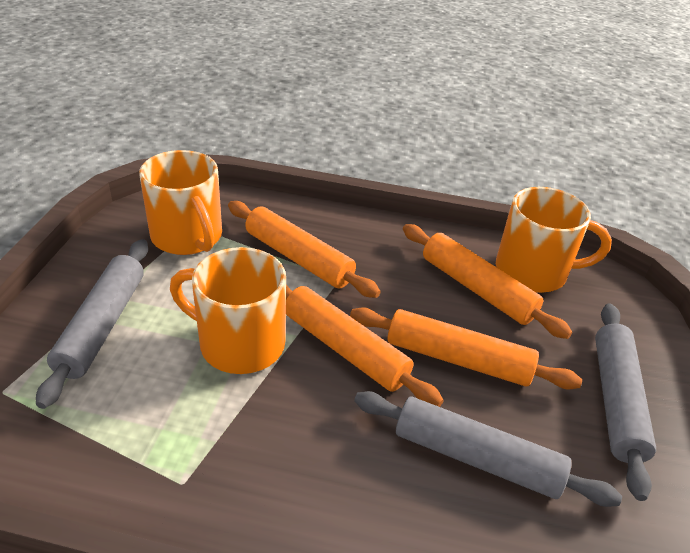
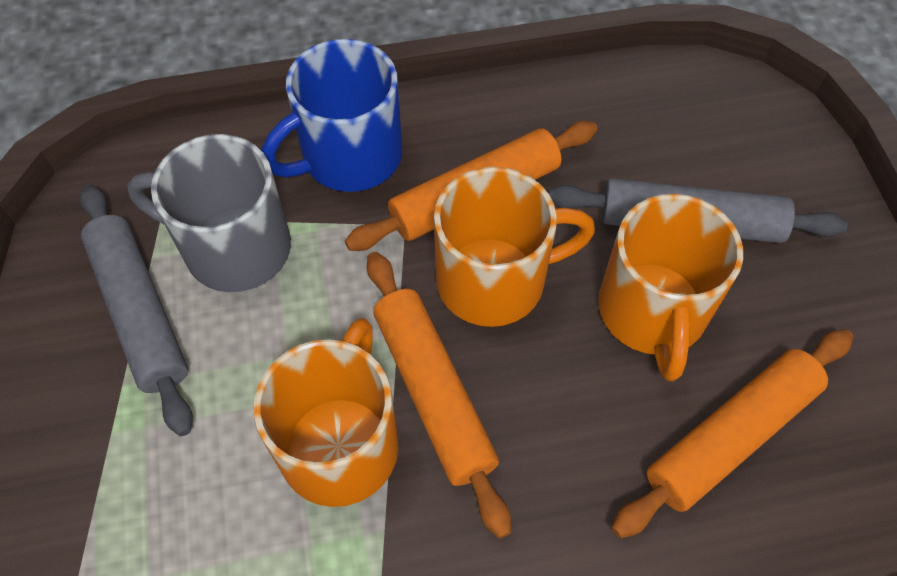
blue mug: none = 0 -> [262,39,402,192] = 1
grey mug: none = 0 -> [127,134,291,292] = 1
grey rolling pin: [36,239,148,409] [354,391,622,507] [595,303,656,501] = 3 -> [80,184,193,436] [549,178,848,243] = 2
orange rolling pin: [228,201,381,298] [286,284,444,407] [350,307,582,390] [403,224,572,339] = 4 -> [345,121,597,251] [367,252,511,538] [612,329,853,538] = 3

